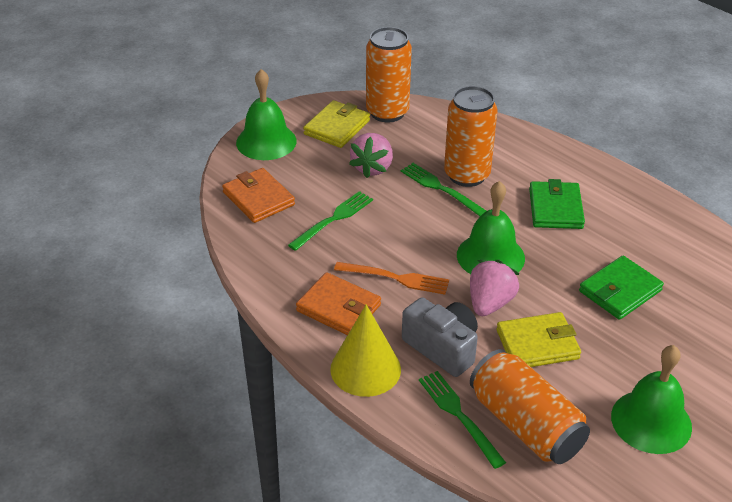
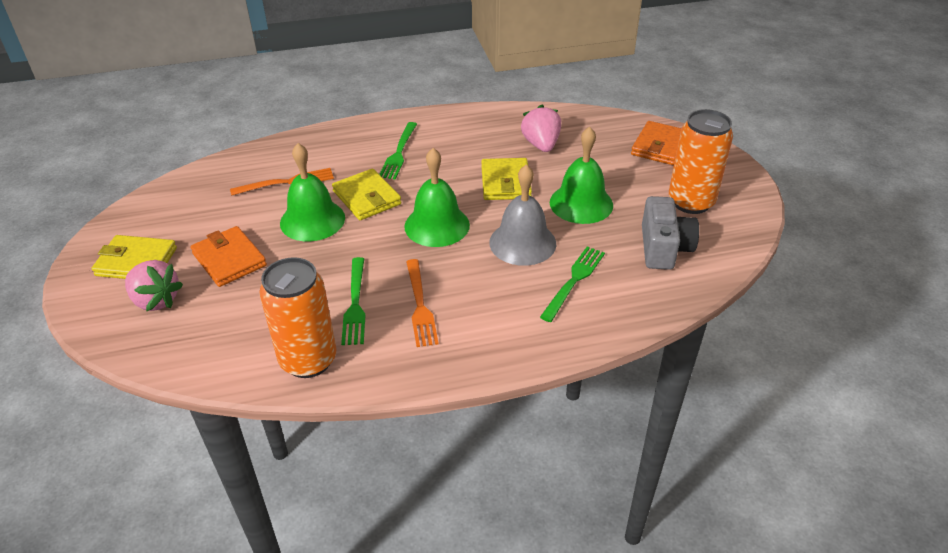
green wallet: [529,179,585,229] [579,256,664,320] = 2 -> none = 0
grey bell: none = 0 -> [489,164,556,266] = 1
orange can: [366,27,412,122] [444,86,498,187] [470,349,590,464] = 3 -> [259,257,336,378] [669,109,733,214] = 2
orange fork: [334,262,449,295] = 1 -> [230,168,334,195] [406,259,439,347] = 2
yellow cone: [330,304,401,397] = 1 -> none = 0
yellow wallet: [303,100,370,148] [496,312,581,367] = 2 -> [92,235,177,279] [332,169,402,220] [481,158,532,200] = 3

